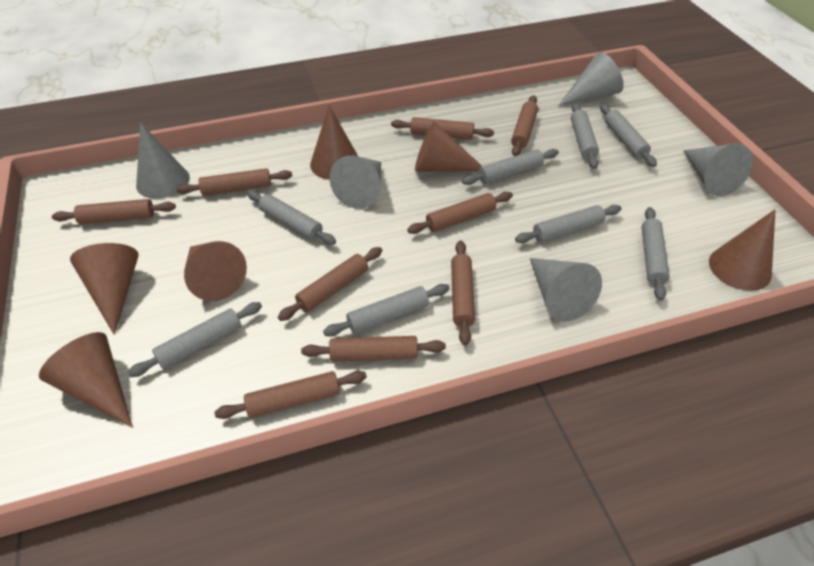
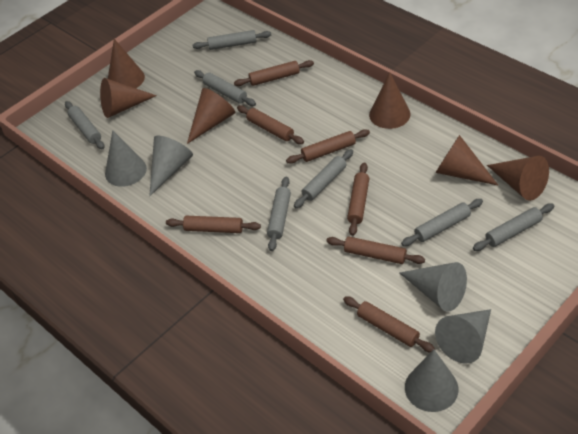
brown rolling pin: [52,199,176,224] [177,168,292,196] [215,371,367,419] [278,247,382,321] [301,336,446,362] [391,117,494,140] [407,192,513,234] [451,240,475,346] [511,95,538,156] = 9 -> [166,216,261,233] [234,60,314,86] [237,105,304,144] [286,129,370,164] [326,236,425,264] [343,296,435,353] [347,162,369,236] = 7
grey rolling pin: [128,302,262,377] [247,191,336,245] [323,284,450,337] [462,149,559,185] [515,205,621,243] [571,103,599,169] [600,104,657,167] [642,207,670,301] = 8 -> [65,101,104,149] [193,30,271,50] [194,70,256,106] [267,177,291,251] [294,149,353,208] [401,199,483,246] [473,204,554,251] = 7

